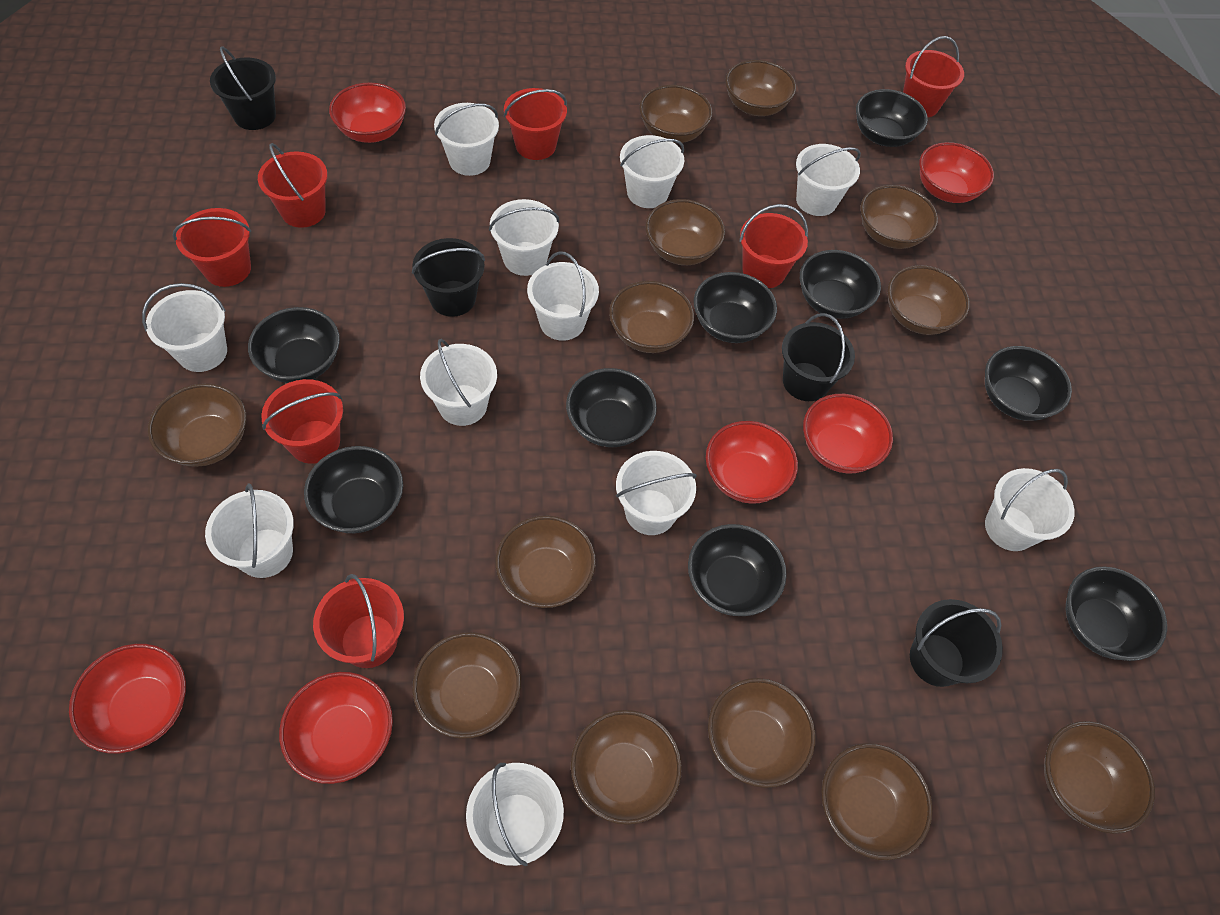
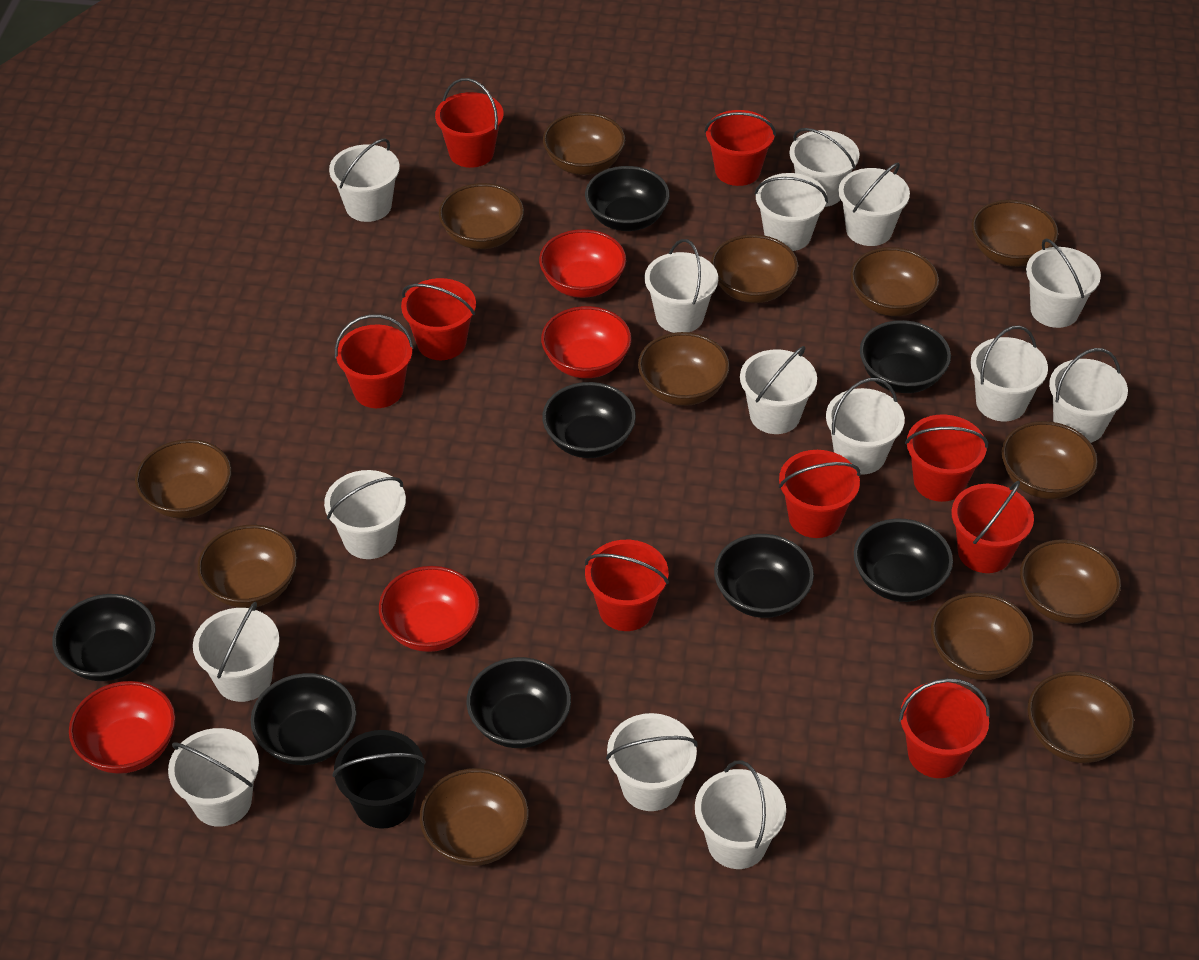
black bowl: [248,307,340,383] [304,446,403,533] [566,368,657,447] [688,524,787,616] [694,272,777,343] [800,250,881,319] [856,89,928,147] [985,346,1072,421] [1066,567,1167,661] = 9 -> [52,594,156,681] [251,673,356,765] [467,657,571,748] [542,382,636,458] [585,166,670,231] [714,534,814,618] [854,519,953,602] [860,320,951,393] = 8
black bucket: [210,46,276,130] [412,238,485,317] [782,313,855,401] [910,599,1003,687] = 4 -> [333,730,426,829] = 1
red bowl: [69,644,186,753] [279,672,393,784] [329,83,406,143] [706,421,798,504] [803,394,893,474] [919,142,994,203] = 6 -> [69,681,176,774] [379,566,480,652] [539,229,626,298] [541,306,631,378] = 4
red bucket: [173,208,251,287] [258,143,328,228] [262,379,343,464] [313,574,404,668] [504,88,567,160] [739,204,808,288] [903,36,964,117] = 7 -> [335,314,414,408] [401,278,476,360] [435,78,504,168] [585,540,669,631] [704,110,776,186] [779,450,861,538] [899,678,990,778] [905,415,988,502] [951,481,1034,573] = 9
white bucket: [142,283,227,372] [205,484,294,578] [420,339,497,426] [434,103,499,176] [466,763,564,866] [489,199,559,276] [527,251,599,341] [616,451,697,535] [620,135,684,208] [796,144,861,216] [985,468,1074,551] = 11 -> [168,728,259,827] [193,602,280,702] [324,470,406,559] [329,139,400,222] [606,713,698,811] [645,239,718,333] [695,760,786,869] [740,346,817,434] [754,173,828,251] [789,128,859,207] [826,378,905,475] [838,163,910,246] [970,325,1048,421] [1026,239,1101,328] [1049,348,1128,443] = 15

